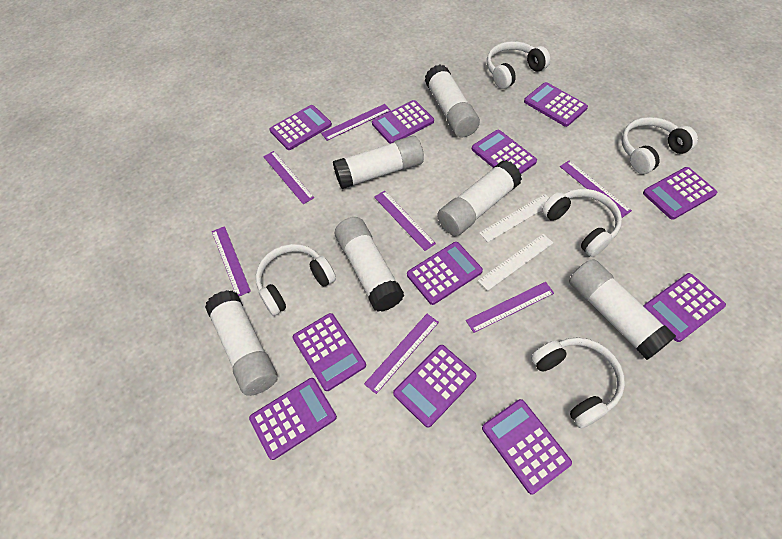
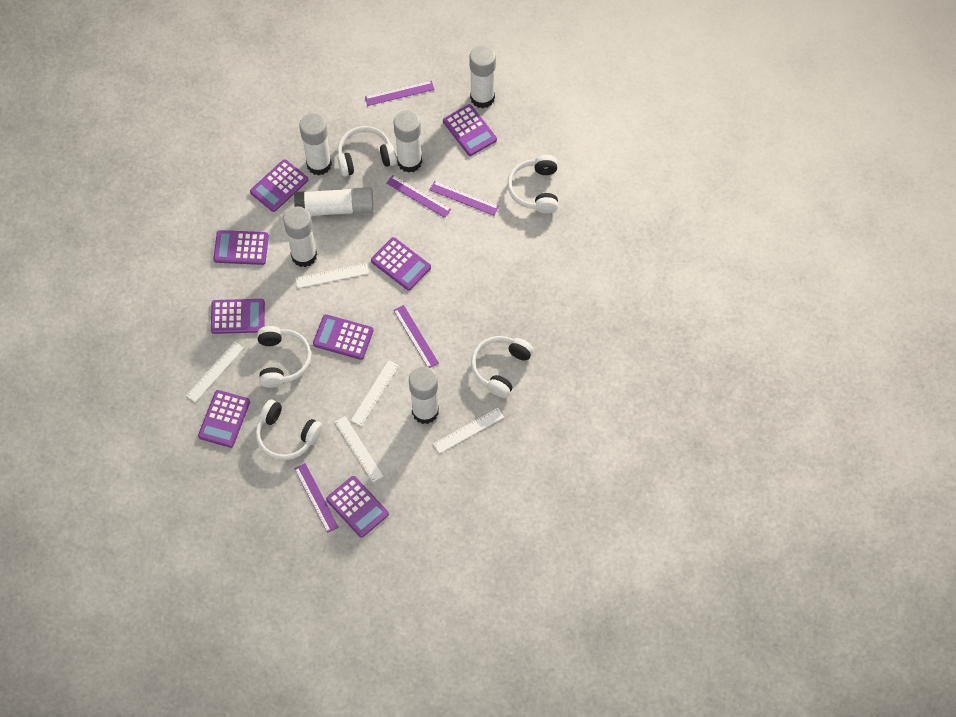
purple calculator: [249,378,337,460] [269,105,332,150] [292,313,366,391] [372,100,434,144] [393,345,477,428] [407,242,483,305] [472,130,537,174] [482,399,572,494] [524,82,588,127] [643,167,717,220] [644,273,726,342] = 11 -> [198,390,250,448] [211,299,265,334] [213,230,269,265] [250,159,308,212] [313,314,374,360] [326,476,389,538] [371,237,431,290] [443,104,497,156] = 8
purple ruler: [212,226,251,296] [263,151,314,204] [321,104,391,141] [364,314,439,394] [374,191,436,251] [466,282,554,333] [560,160,632,218] = 7 -> [294,463,339,533] [365,80,435,106] [386,175,451,218] [393,305,439,368] [430,181,499,216] = 5
white ruler: [478,234,553,291] [479,194,549,242] = 2 -> [186,342,244,402] [295,263,369,288] [335,416,383,482] [351,360,399,426] [433,408,504,454] = 5

